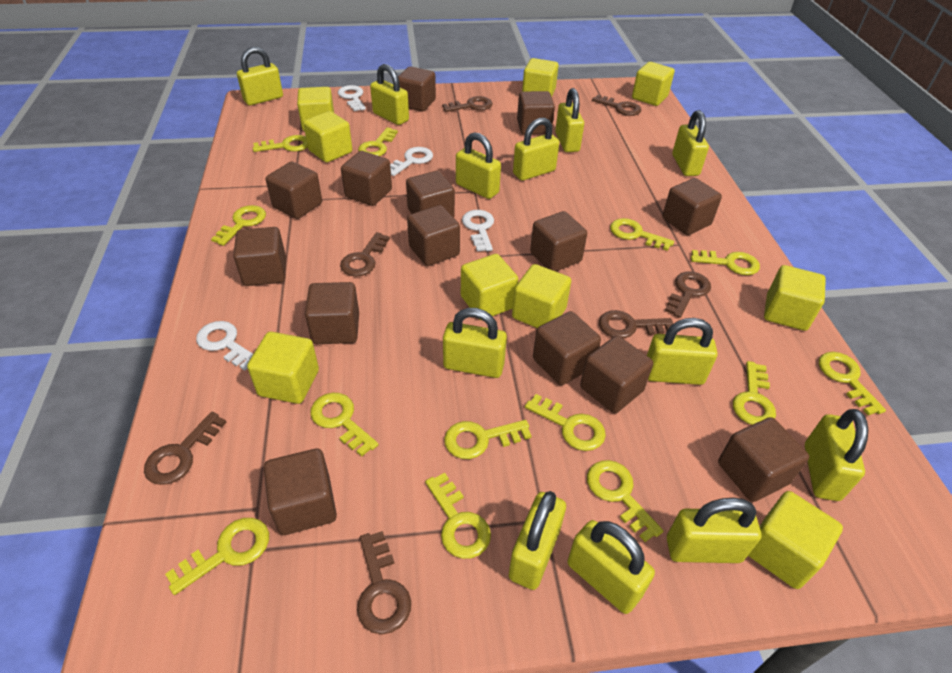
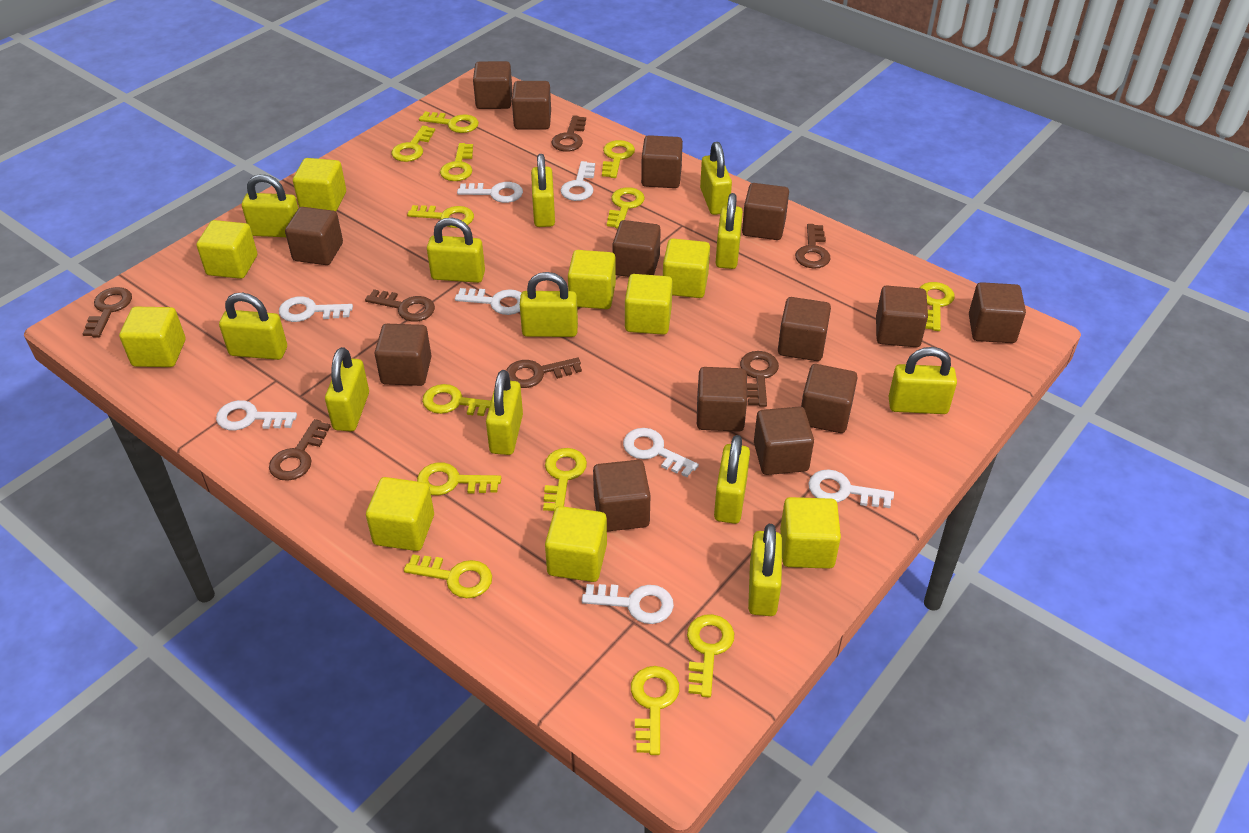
white key: [196,321,253,371] [338,85,366,111] [390,147,433,176] [462,210,494,251] = 4 -> [216,400,297,430] [279,296,353,322] [455,288,521,315] [457,182,523,203] [560,161,595,201] [582,584,674,624] [623,428,699,477] [808,469,894,508] = 8

